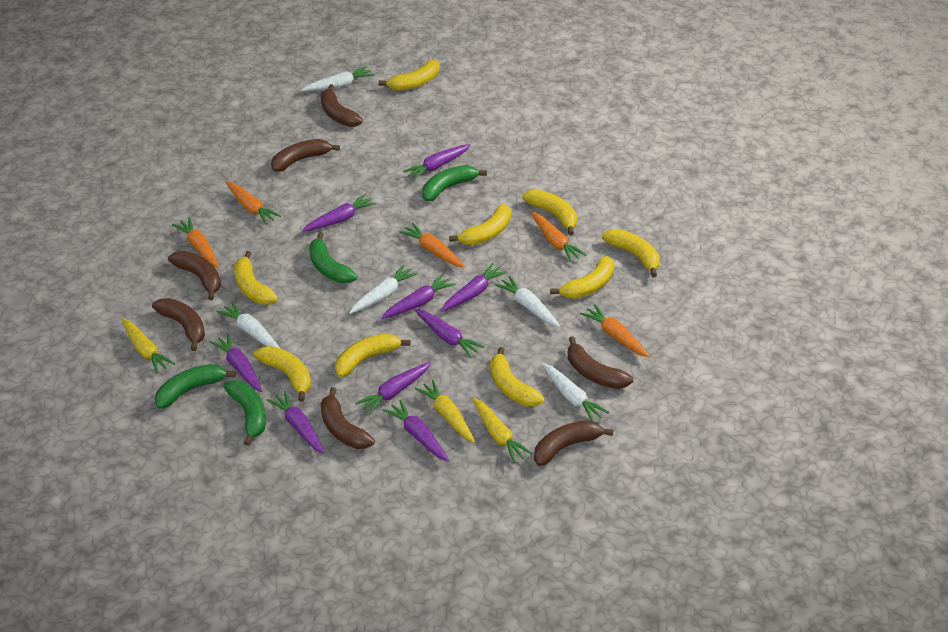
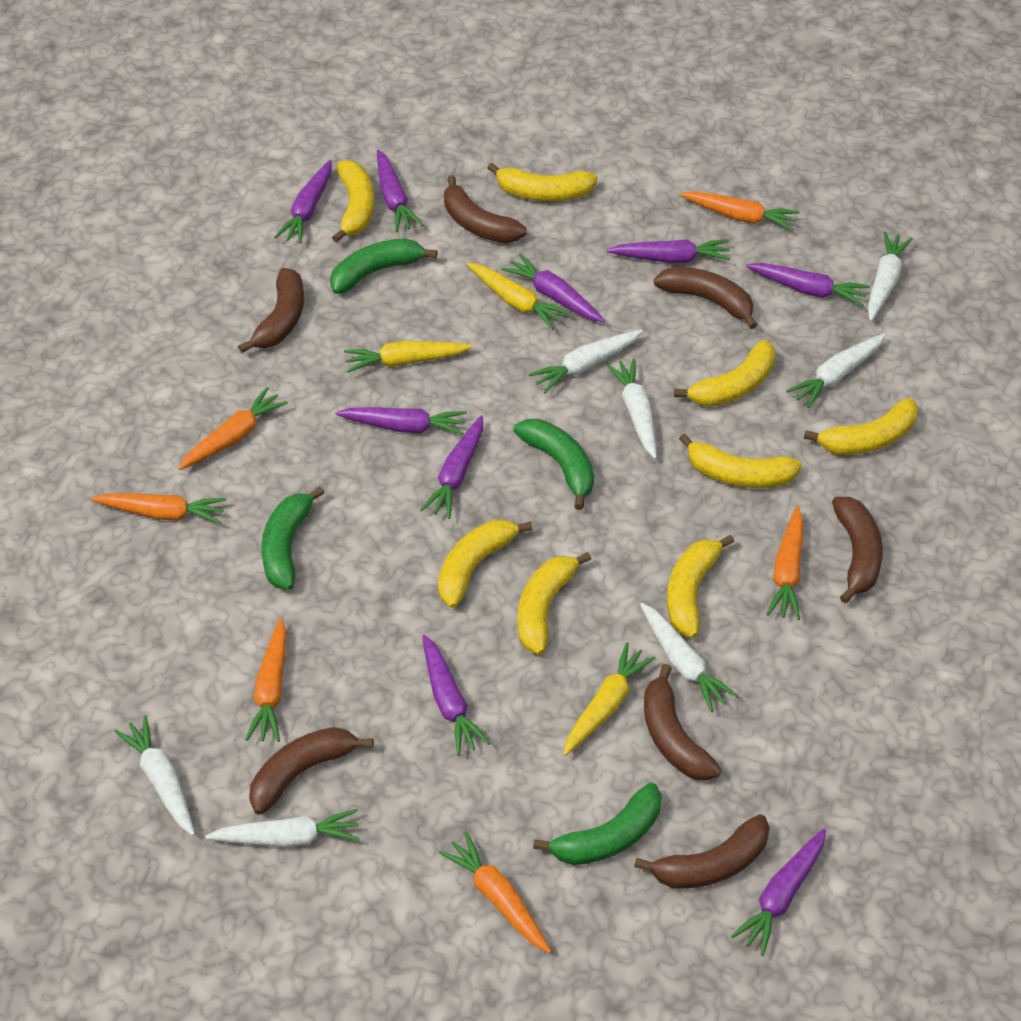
orange carrot: [172,217,219,268] [225,181,281,225] [399,223,465,267] [531,212,587,262] [580,304,650,357] = 5 -> [91,493,226,524] [178,387,288,470] [245,618,286,742] [439,831,551,953] [680,191,800,231] [766,506,803,620] = 6
white carrot: [216,301,280,348] [301,66,374,91] [349,265,418,314] [494,276,560,327] [542,363,609,422] = 5 -> [114,715,195,836] [206,809,359,847] [528,330,643,394] [606,358,657,459] [640,603,739,712] [786,334,886,408] [868,232,913,321] = 7
yellow banana: [234,251,278,304] [254,346,311,402] [335,333,410,377] [379,60,440,91] [449,204,511,245] [490,347,545,406] [522,189,577,235] [550,256,615,299] [602,229,660,277] = 9 -> [332,160,374,243] [438,520,533,608] [488,163,598,201] [518,552,591,655] [667,535,734,638] [674,340,775,407] [679,433,802,488] [804,398,918,455] = 8

